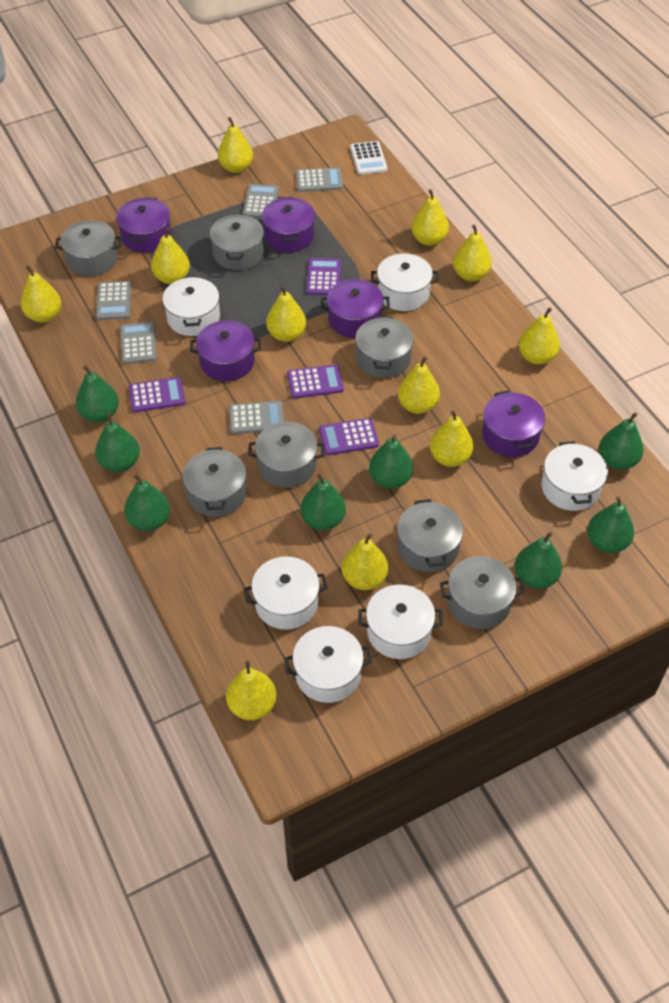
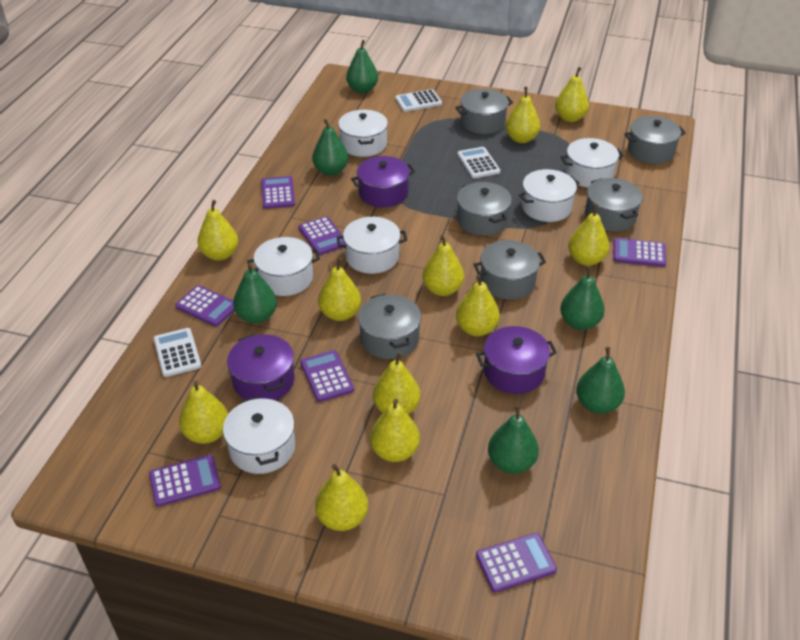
green pear: [76,365,119,422] [95,413,140,472] [124,474,170,531] [301,474,346,530] [369,434,413,489] [515,531,562,589] [587,497,634,553] [599,412,644,470] = 8 -> [233,263,277,324] [312,119,348,176] [346,40,378,93] [488,405,539,474] [560,266,605,330] [576,347,625,414] = 6
grey calculator: [96,281,131,320] [120,322,157,364] [229,401,284,434] [243,184,279,218] [296,167,343,192] = 5 -> none = 0
grey pot: [55,220,122,276] [182,447,247,517] [210,214,264,270] [248,422,324,488] [355,316,414,378] [397,499,463,572] [440,556,524,629] = 7 -> [358,294,421,359] [455,89,513,134] [457,182,512,236] [473,240,546,300] [585,178,643,231] [624,116,686,164] = 6
purple calculator: [129,377,185,412] [287,364,344,399] [306,258,341,295] [319,418,379,455] = 4 -> [149,455,221,507] [175,285,235,327] [261,176,295,209] [299,216,345,255] [300,350,354,402] [476,533,557,593] [613,238,666,267] = 7
purple pot: [116,197,171,253] [190,320,261,381] [262,197,315,252] [321,279,390,338] [482,390,545,457] = 5 -> [227,334,295,400] [351,156,415,207] [476,326,557,394] = 3
white calculator: [350,141,387,175] = 1 -> [154,328,201,377] [395,89,442,112] [457,147,500,178] = 3

